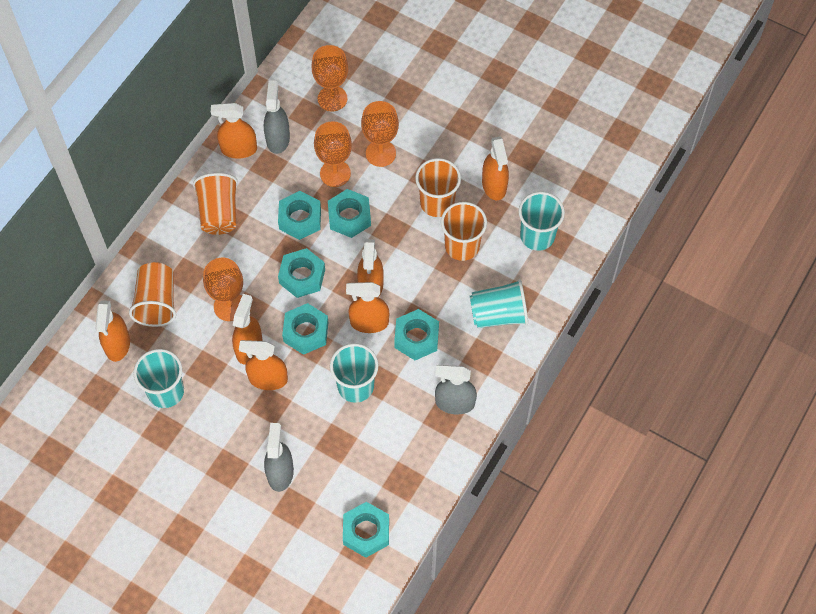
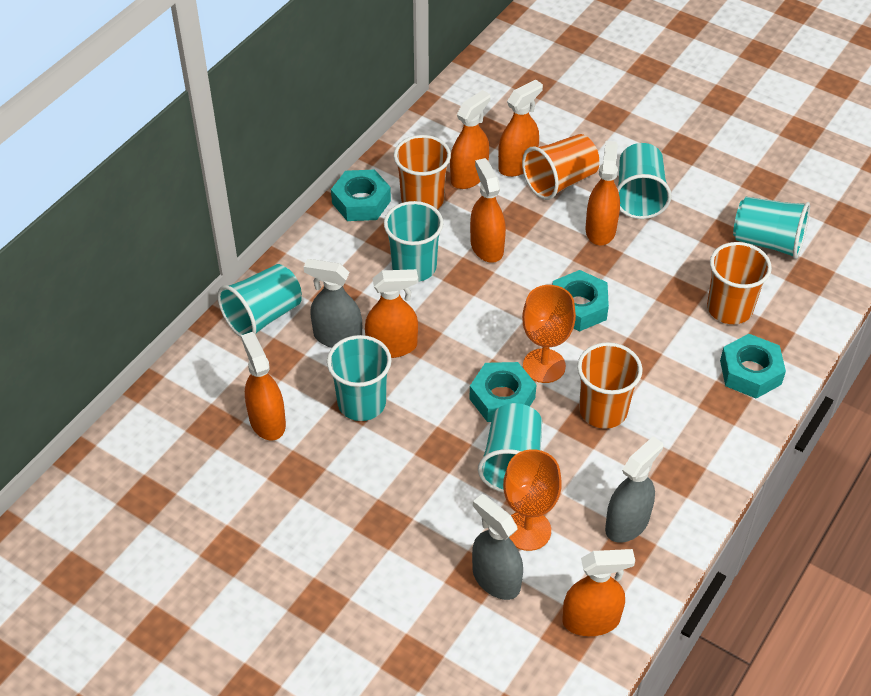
orange goblet: [203,258,243,321] [311,45,348,112] [314,121,352,187] [361,101,399,167] = 4 -> [503,449,562,551] [522,285,576,383] = 2
turquoise cup: [133,349,184,408] [330,343,379,403] [470,279,528,328] [518,192,565,251] = 4 -> [217,264,302,337] [327,335,392,421] [384,201,444,282] [478,403,542,493] [617,143,672,219] [733,197,810,259] = 6
turquoise nut: [278,191,321,240] [278,248,325,298] [282,303,328,355] [328,189,371,238] [343,502,389,558] [394,309,439,360] = 6 -> [331,170,391,221] [469,362,537,422] [553,270,609,331] [720,334,786,399] = 4

